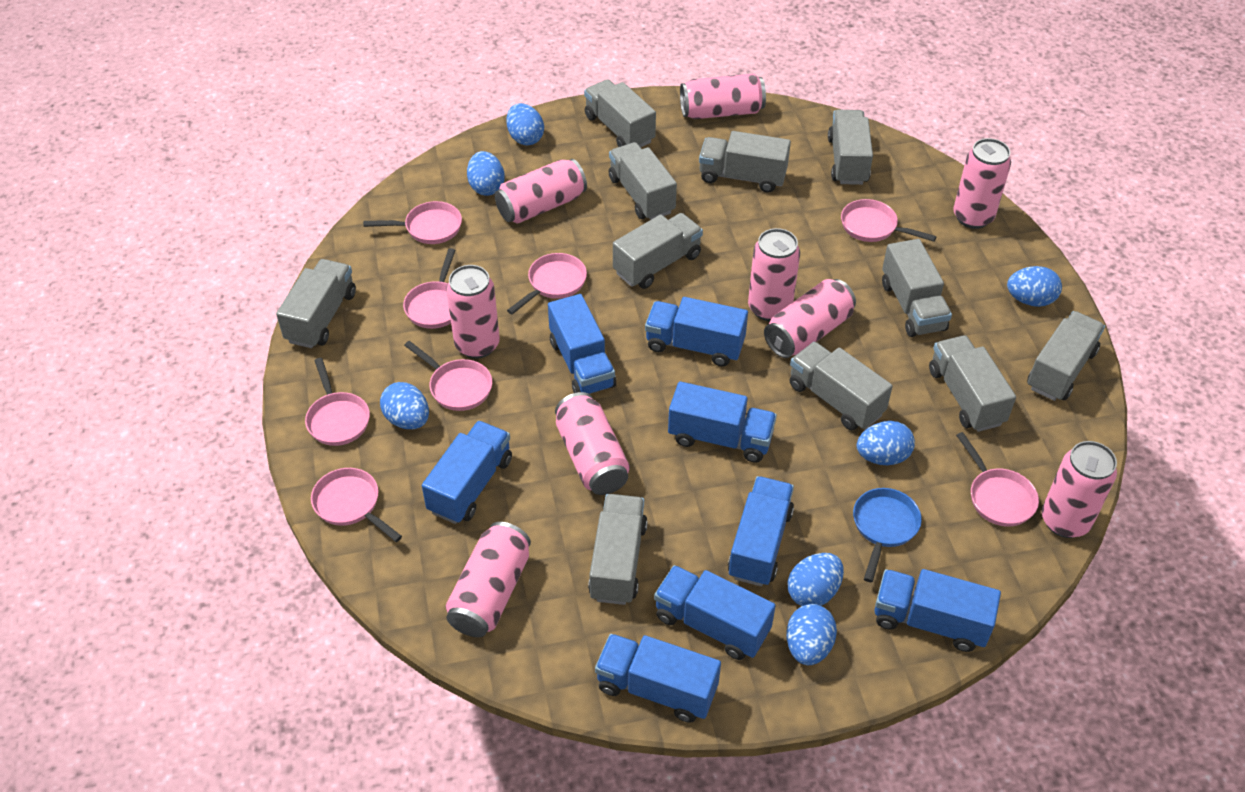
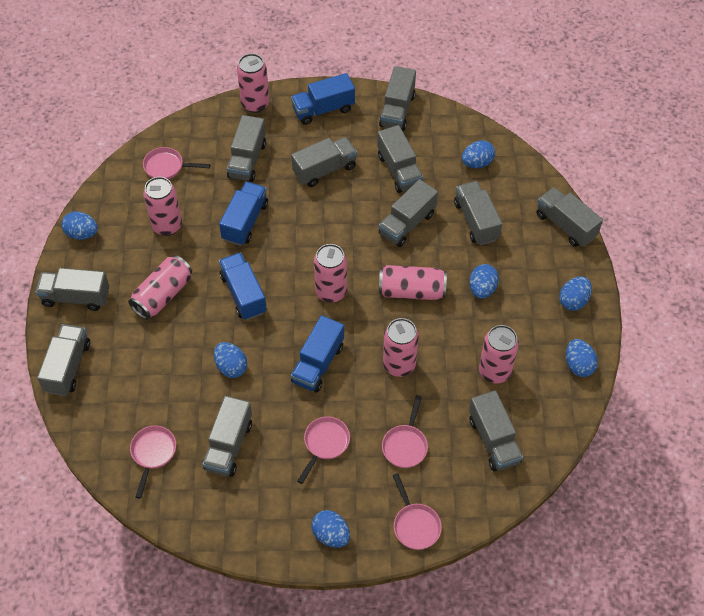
blue pan: [853,488,922,582] = 1 -> none = 0
blue truck: [422,421,512,524] [548,294,616,394] [595,634,721,723] [645,297,748,367] [654,565,776,660] [668,381,777,463] [728,476,794,586] [875,569,1001,652] = 8 -> [219,182,268,246] [219,252,267,320] [291,73,355,125] [291,315,344,392] = 4
pink can: [445,522,531,637] [446,265,500,359] [495,159,587,223] [555,392,630,495] [680,74,766,119] [748,228,800,321] [764,279,856,358] [953,138,1011,229] [1042,441,1117,538] = 9 -> [128,255,192,320] [143,177,182,236] [237,54,269,113] [314,244,347,303] [379,265,447,300] [383,318,419,377] [479,325,519,384] = 7
pink pan: [305,358,370,446] [311,468,402,542] [363,201,462,244] [403,248,455,329] [404,341,492,411] [507,253,587,314] [841,199,937,242] [956,432,1039,527] = 8 -> [130,425,176,499] [143,147,210,179] [297,416,350,484] [382,395,428,468] [393,473,442,550] = 5

